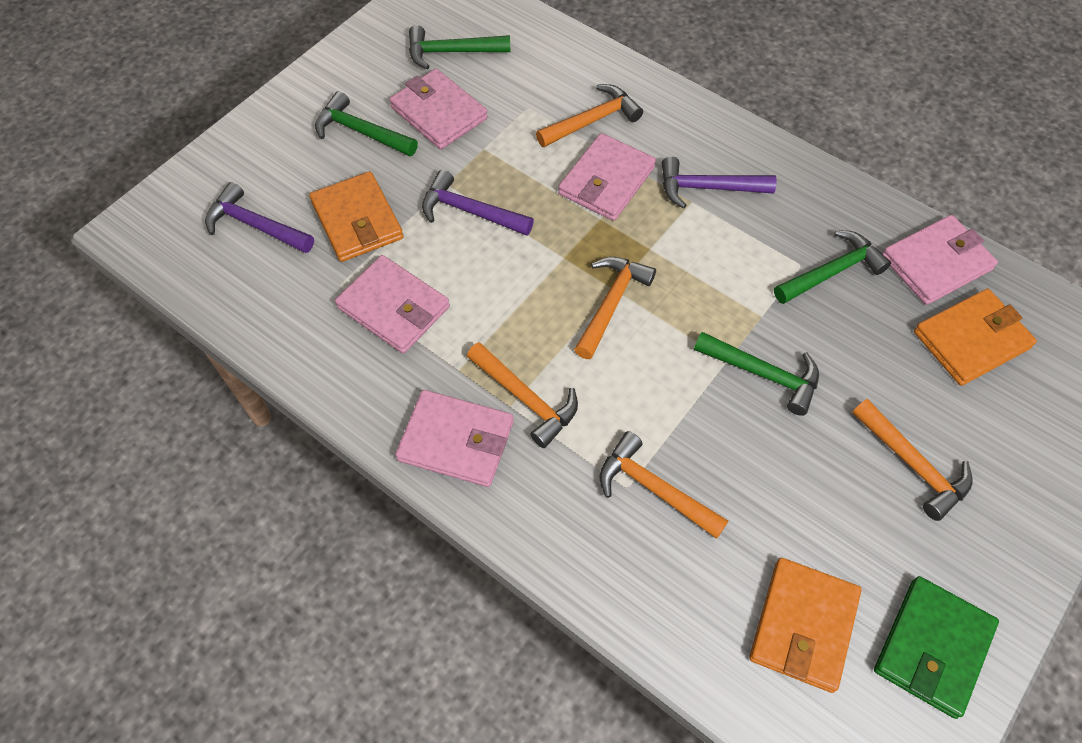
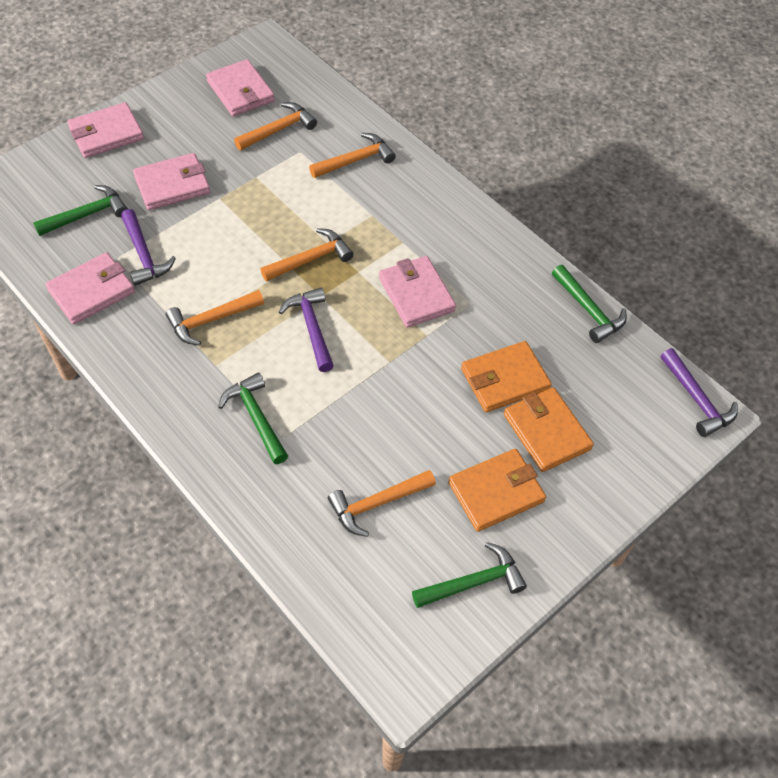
green wallet: [874,576,999,719] = 1 -> none = 0

